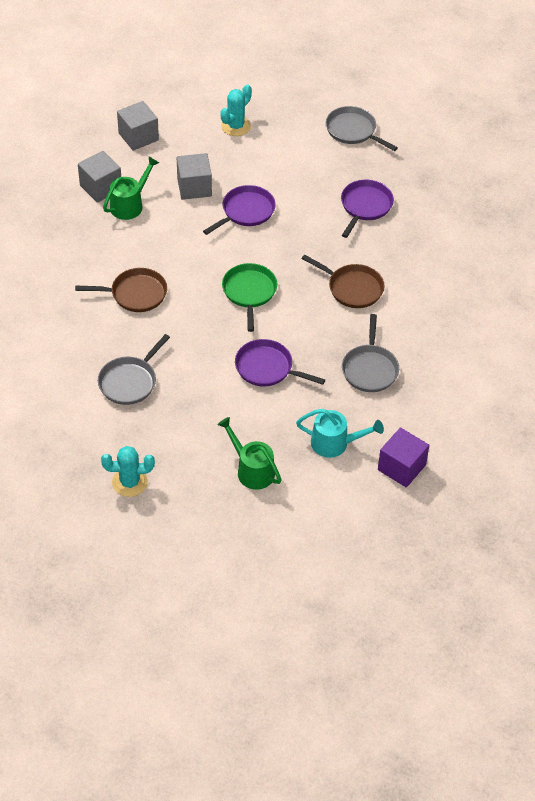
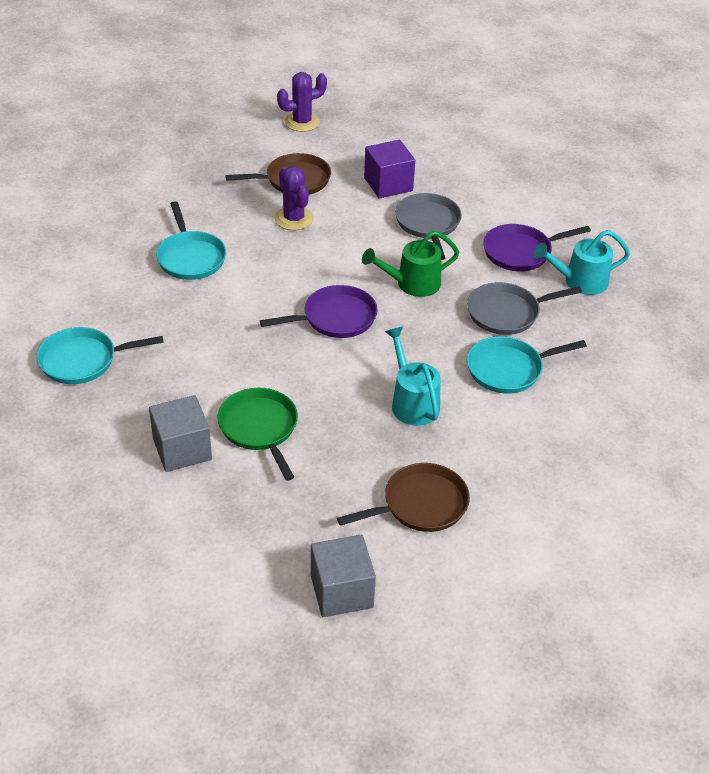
green watering can: [103,157,159,220] [217,417,282,490] = 2 -> [362,231,459,297] = 1
grey cube: [78,151,121,203] [117,101,159,151] [177,153,212,200] = 3 -> [149,395,212,472] [311,535,376,617] = 2
grey pan: [98,334,170,405] [326,106,398,151] [342,314,399,392] = 3 -> [395,193,462,260] [467,282,582,335] = 2
purple cactus: none = 0 -> [274,167,313,230] [277,72,327,132] = 2
purple pan: [203,185,276,235] [235,339,325,386] [341,180,394,238] = 3 -> [260,285,378,338] [483,224,591,271] = 2
turquoise cactus: [101,446,155,497] [220,85,252,136] = 2 -> none = 0
turquoise pan: none = 0 -> [36,327,164,384] [156,201,226,280] [467,336,587,394] = 3
turquoise watering can: [296,409,384,458] = 1 -> [385,327,441,426] [534,230,630,295] = 2

